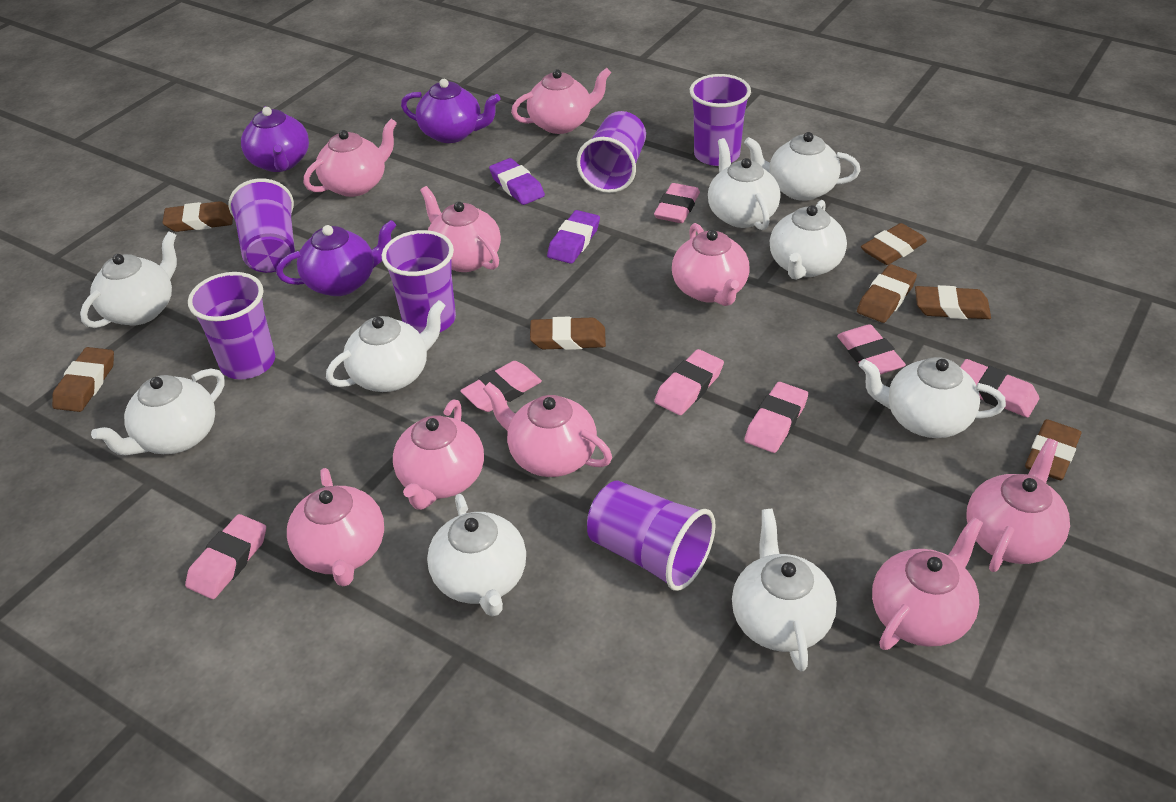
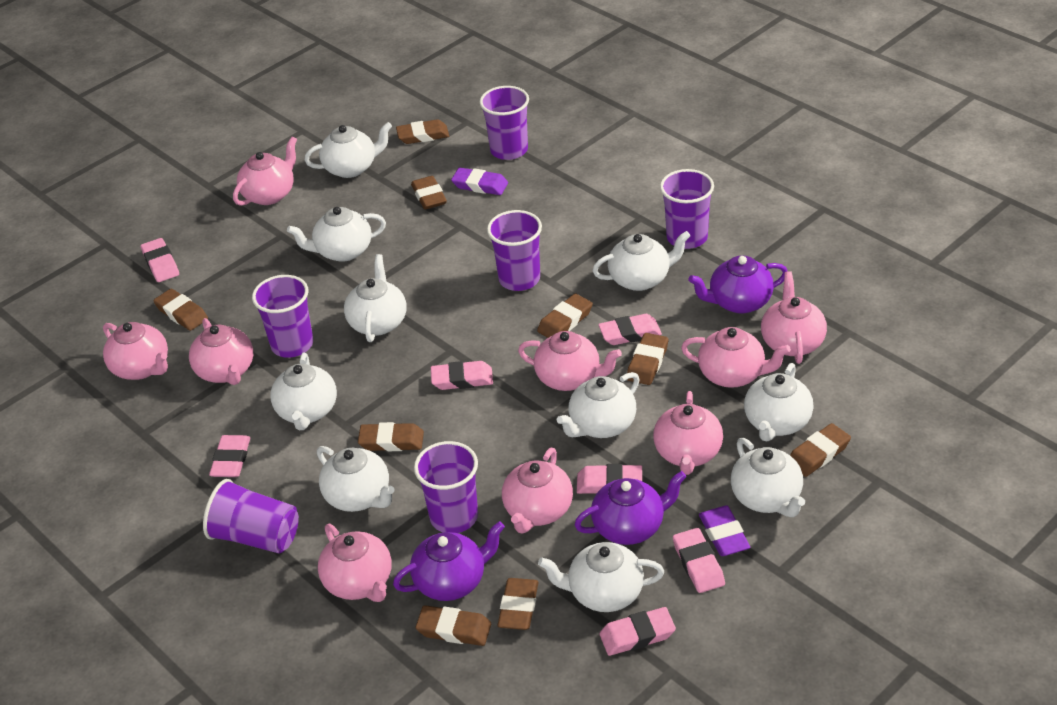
brown eraser: [52,347,114,412] [162,201,233,232] [530,316,606,350] [857,264,917,323] [861,223,927,265] [915,285,991,319] [1025,419,1081,480] = 7 -> [153,289,208,331] [358,422,424,451] [396,119,449,144] [411,176,447,210] [415,605,491,646] [498,578,539,630] [537,294,593,338] [627,333,668,385] [790,423,851,477] = 9
white teapot: [80,231,177,328] [91,369,225,455] [326,300,446,392] [427,494,526,617] [708,138,780,230] [732,509,837,671] [744,132,860,201] [770,200,847,280] [859,357,1006,438] = 9 -> [270,353,337,430] [287,207,386,262] [305,122,392,178] [317,446,395,512] [344,254,406,342] [538,542,664,612] [557,372,640,438] [592,231,691,291] [731,438,805,517] [744,363,814,441] = 10

